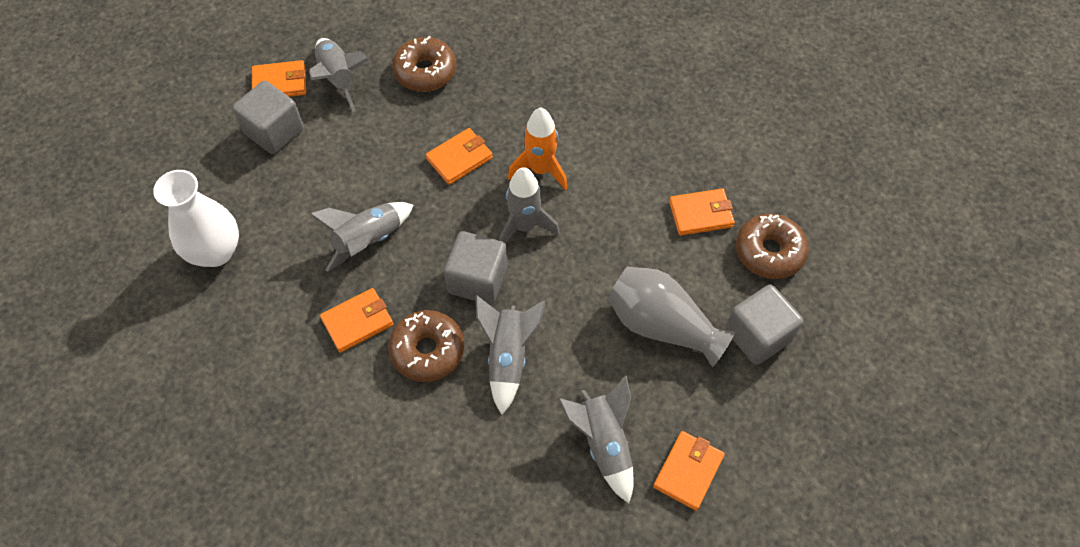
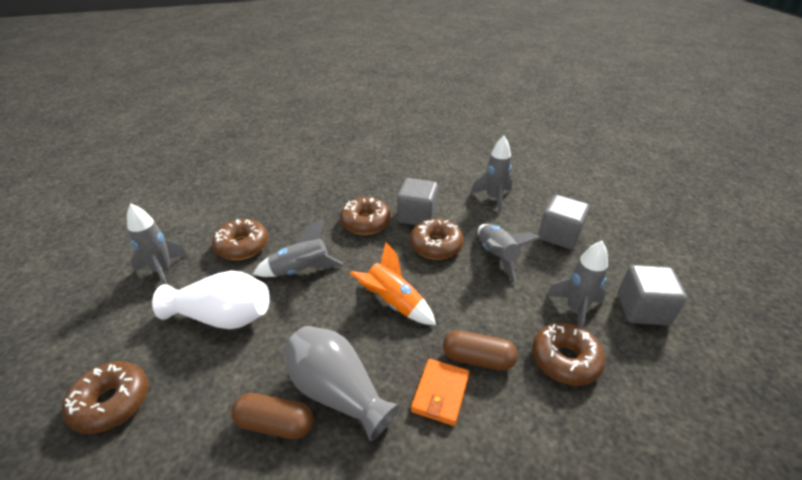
brown capsule: none = 0 -> [231,393,313,439] [443,330,518,371] = 2
brown donut: [388,310,464,382] [392,36,457,92] [736,214,809,279] = 3 -> [62,361,149,434] [212,219,268,260] [340,197,391,235] [410,219,464,260] [532,323,605,386] = 5
orange wallet: [252,60,306,97] [320,288,393,353] [426,128,493,185] [653,431,725,511] [669,188,735,236] = 5 -> [411,359,469,426] = 1

